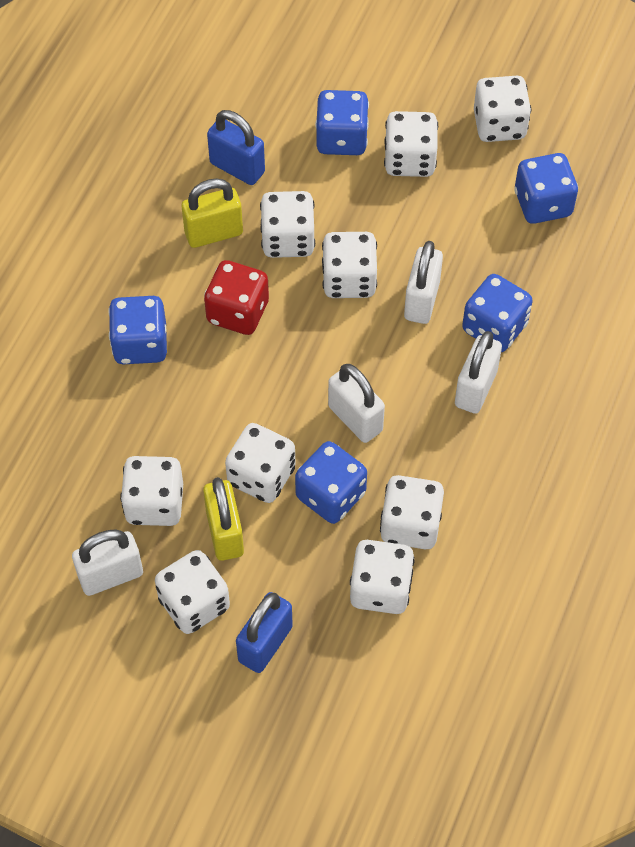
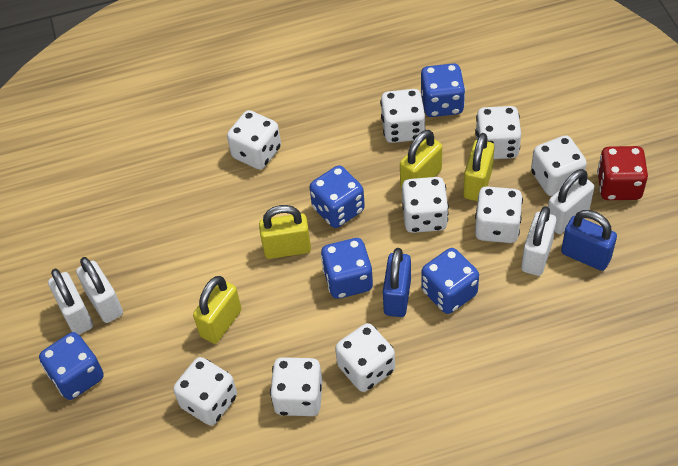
yellow padlock: [182,178,243,248] [203,477,244,561] = 2 -> [193,276,242,344] [259,205,311,259] [400,130,442,188] [463,133,494,201] = 4

